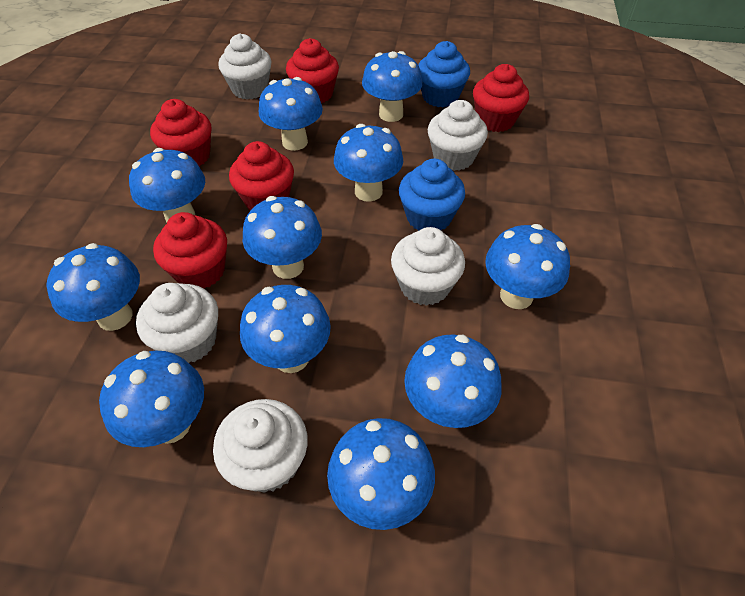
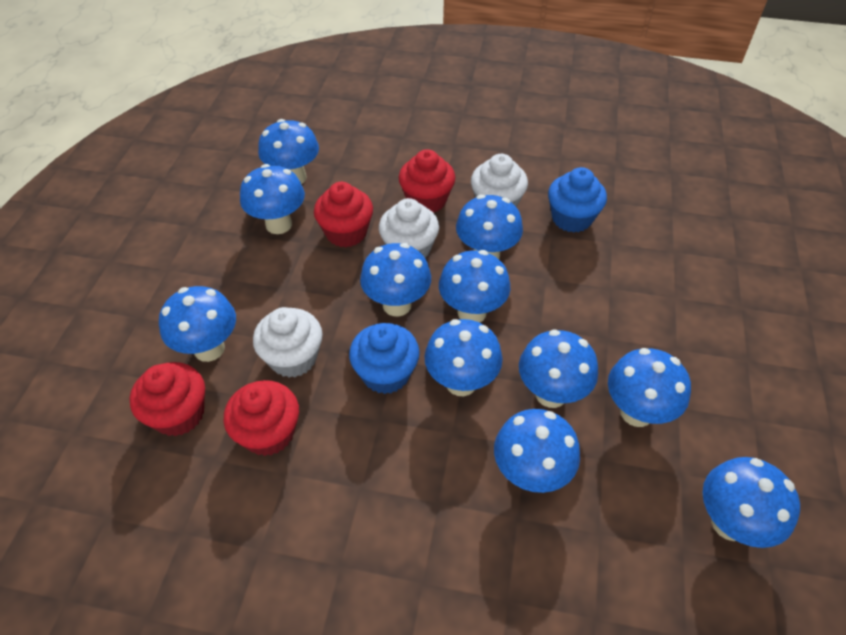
red cupcake: [150,99,211,167] [153,212,227,289] [229,141,294,210] [286,38,339,103] [473,64,529,132] = 5 -> [129,362,205,436] [224,380,299,456] [314,182,373,247] [399,149,456,213] = 4
white cupcake: [136,283,218,363] [213,399,308,493] [218,34,272,99] [391,227,465,306] [428,100,488,171] = 5 -> [253,307,323,377] [379,198,439,259] [471,154,528,207] = 3

